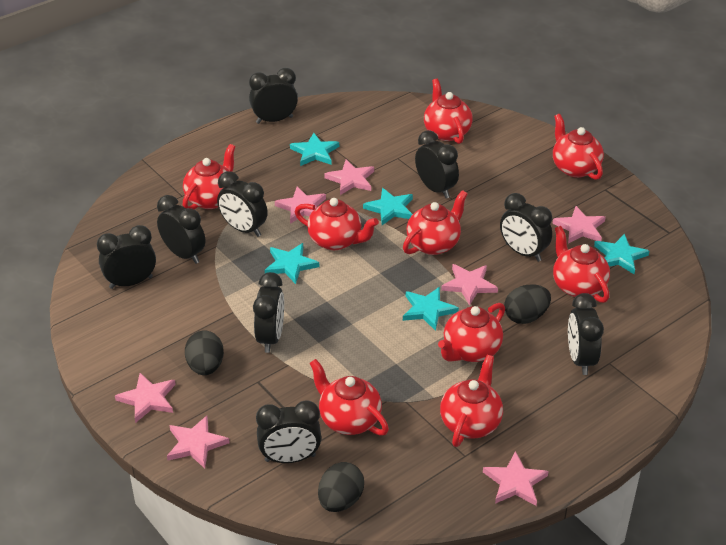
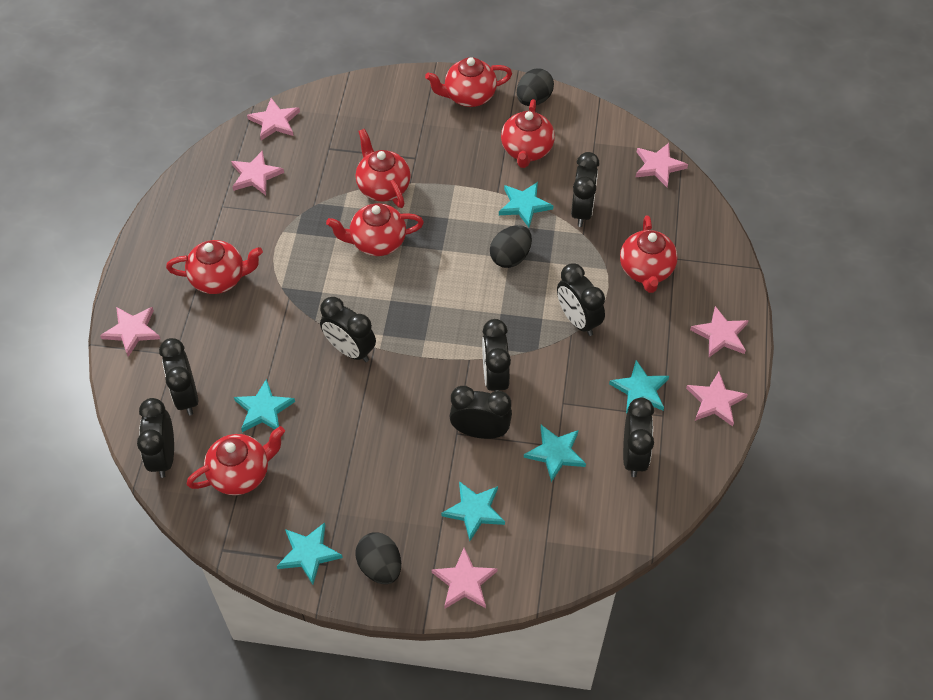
black clock: [97,225,156,289] [157,195,205,264] [217,171,268,237] [249,68,298,124] [253,272,284,353] [256,400,322,463] [415,130,459,199] [500,193,552,262] [568,293,604,375] = 9 -> [137,398,174,478] [159,338,198,415] [320,297,376,362] [449,386,512,439] [482,319,511,392] [557,263,605,336] [571,152,600,227] [623,398,654,477] = 8
red teapot: [182,144,235,210] [295,198,379,250] [310,359,389,436] [403,190,468,255] [424,79,473,144] [438,303,505,362] [440,355,503,447] [553,114,604,180] [553,226,610,303] = 9 -> [166,240,263,294] [187,426,285,495] [326,203,424,256] [356,129,411,208] [425,57,512,107] [501,99,555,168] [620,215,678,293] = 7
turquoise star: [265,243,319,284] [290,133,339,166] [363,188,413,225] [403,287,459,331] [594,234,649,274] = 5 -> [234,379,295,432] [277,522,343,585] [441,481,505,541] [499,182,554,227] [524,425,586,482] [609,360,669,414] = 6

